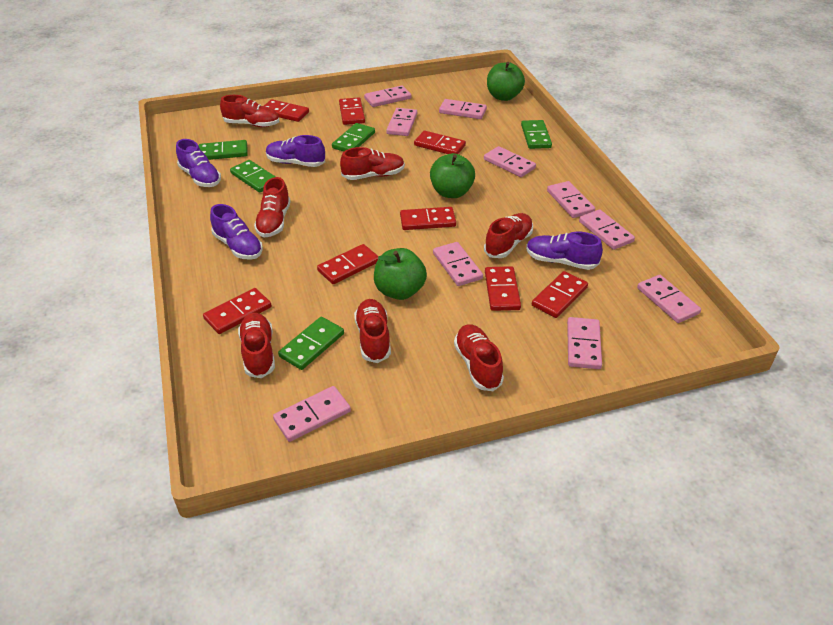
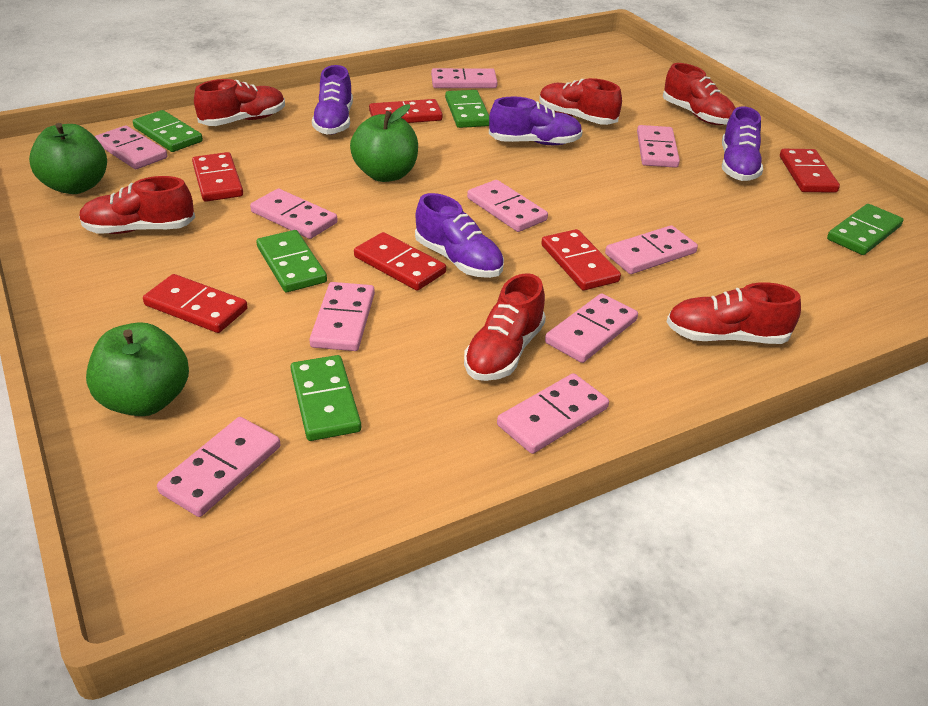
red domino: [203,288,271,334] [264,99,309,122] [317,244,379,284] [339,98,365,125] [400,207,456,230] [414,131,466,154] [485,266,521,311] [532,271,588,318] = 8 -> [143,274,248,333] [192,152,243,202] [354,232,446,291] [369,99,442,123] [541,229,621,290] [780,149,840,193] = 6
red shoe: [220,95,279,127] [238,313,275,378] [254,177,291,238] [340,147,405,180] [354,299,391,363] [454,324,504,391] [484,213,533,258] = 7 -> [79,176,195,234] [194,79,285,126] [464,273,546,381] [539,78,622,125] [663,63,735,125] [667,282,801,344] = 6

